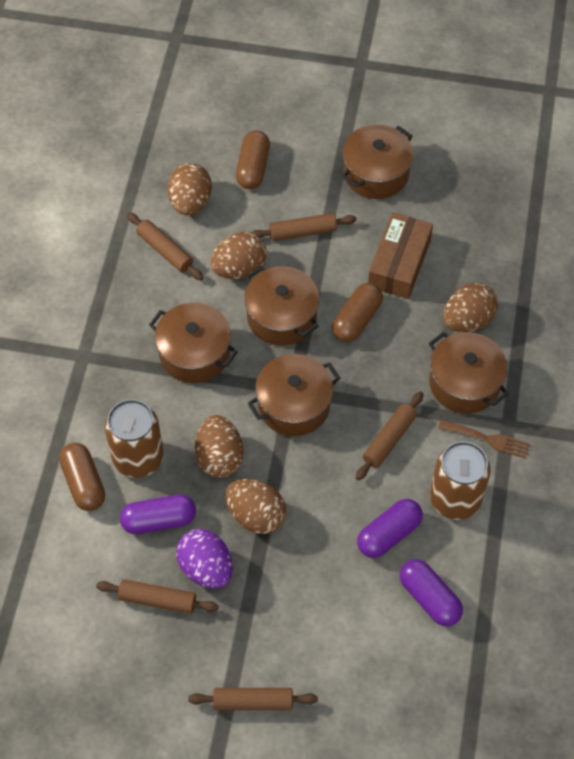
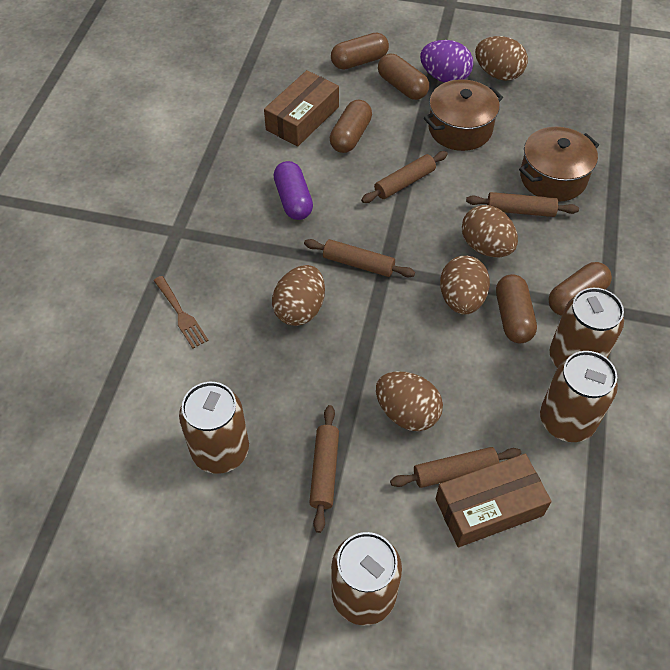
brown box: [368,212,433,299] = 1 -> [264,70,339,147] [435,454,552,547] = 2
brown can: [105,399,164,478] [430,441,491,520] = 2 -> [179,382,249,474] [331,532,402,625] [540,351,618,442] [550,288,624,368] = 4
brown capsule: [59,443,105,511] [236,130,270,189] [332,283,383,342] = 3 -> [330,100,372,153] [331,33,389,70] [378,54,429,100] [496,274,537,343] [549,262,612,316] = 5
brown pot: [149,303,238,383] [244,266,319,346] [248,354,340,436] [342,124,413,199] [429,332,509,414] = 5 -> [424,79,503,151] [519,127,599,202] = 2
purple capsule: [120,494,196,534] [357,499,423,558] [400,559,463,626] = 3 -> [273,161,313,220] = 1

